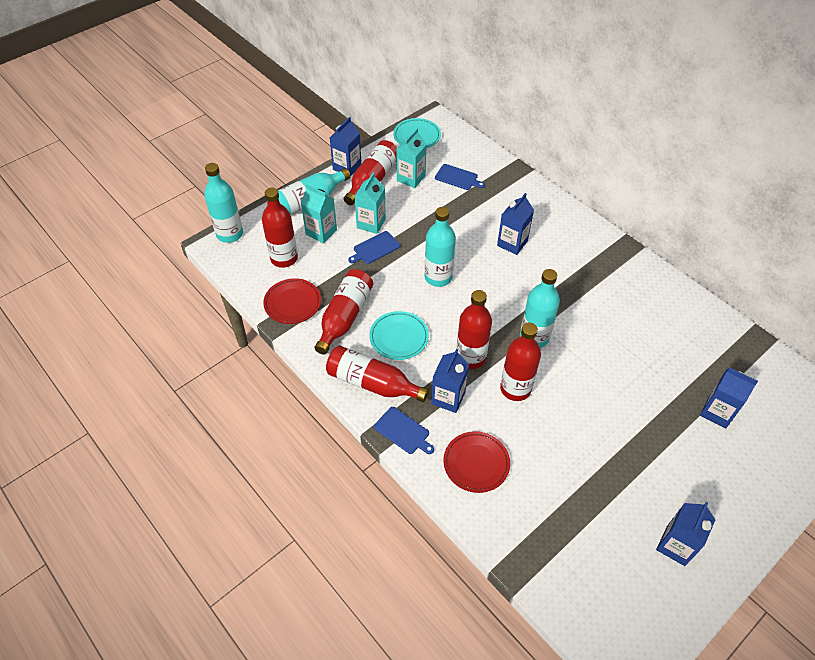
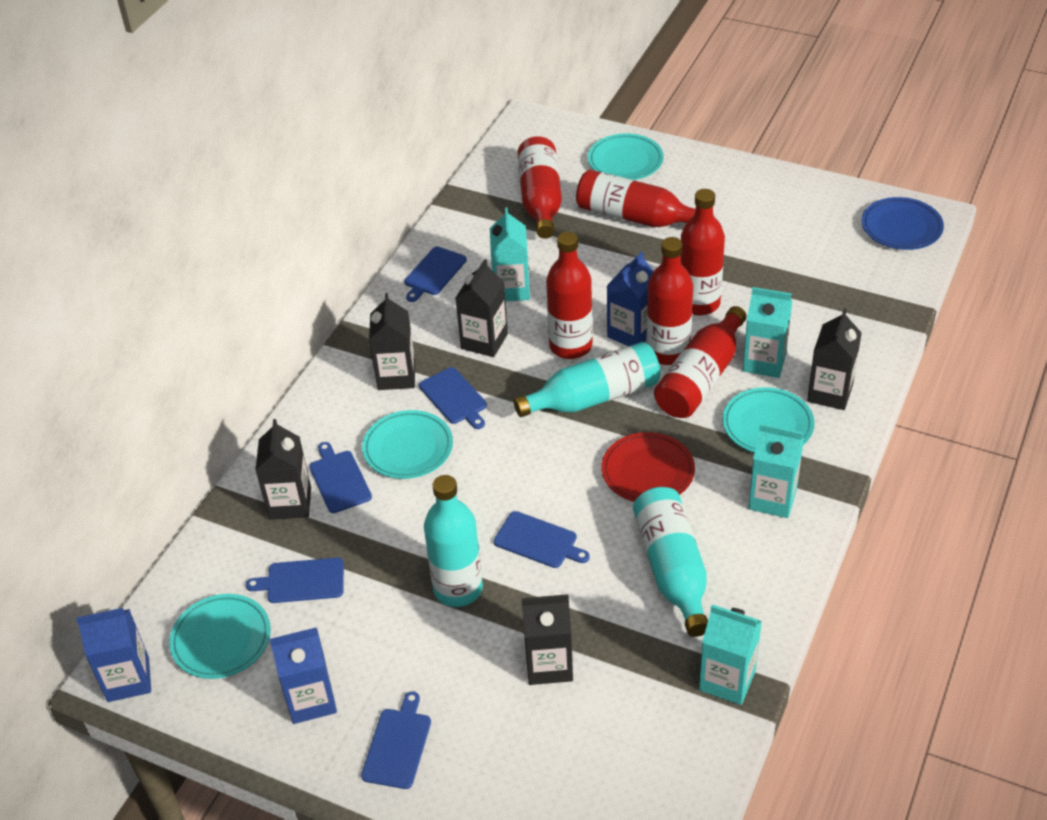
black carton: none = 0 -> [255,419,311,520] [369,293,415,390] [456,259,508,357] [522,594,573,685] [807,309,862,410] = 5
blue carton: [330,117,362,176] [431,349,469,413] [497,193,534,255] [656,502,715,566] [700,367,758,428] = 5 -> [76,608,151,702] [270,628,337,724] [607,251,654,346] = 3
blue cutting board: [348,231,400,264] [374,407,434,454] [435,164,485,190] = 3 -> [246,558,344,603] [309,442,372,513] [361,691,431,789] [404,247,467,302] [419,367,487,429] [494,511,590,568] = 6
blue plate: none = 0 -> [861,197,944,250] = 1
red plate: [263,278,321,324] [443,431,510,493] = 2 -> [602,432,695,502] = 1
turquoise bottle: [204,163,243,243] [278,168,351,215] [425,207,456,287] [520,269,560,348] = 4 -> [424,475,483,607] [514,342,661,417] [633,487,708,637] = 3
turquoise carton: [301,184,337,244] [355,172,386,234] [396,128,427,188] = 3 -> [490,207,530,301] [699,604,762,705] [743,287,792,378] [748,423,804,518] = 4
turquoise plate: [369,311,429,360] [393,118,441,149] = 2 -> [169,594,271,679] [362,410,453,479] [588,133,664,180] [722,387,814,453] = 4

